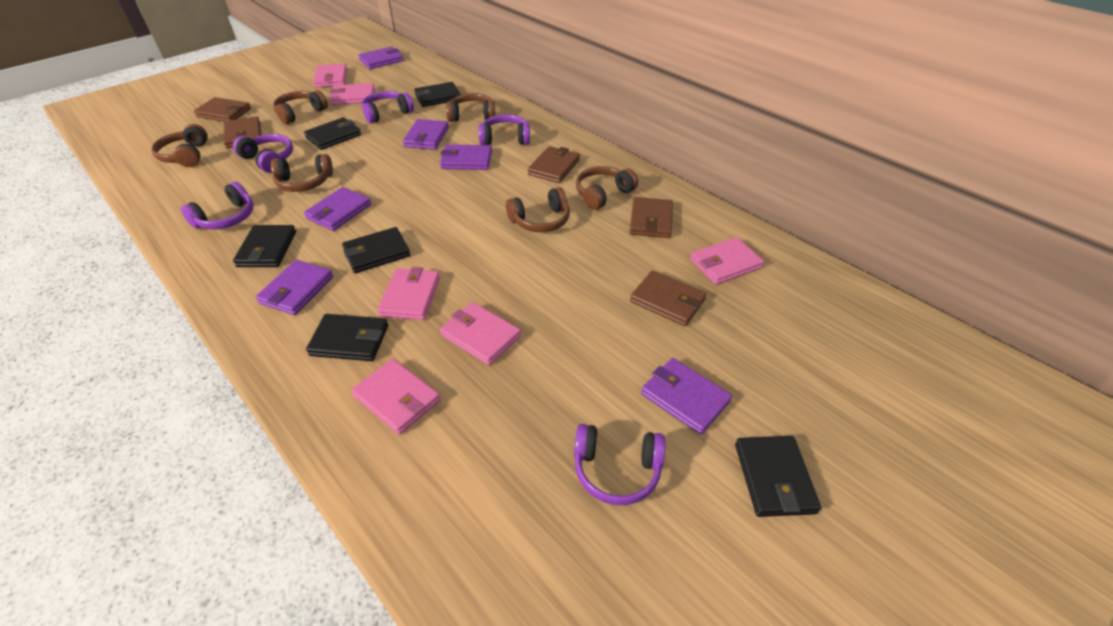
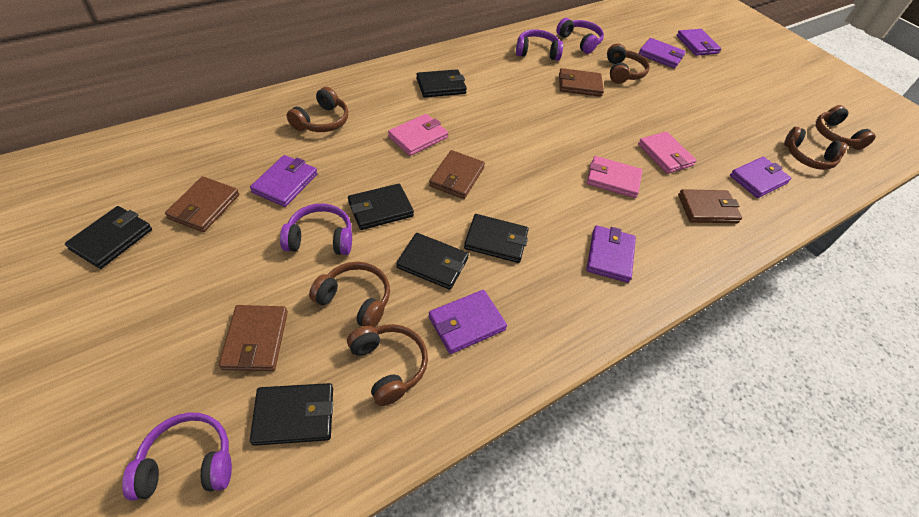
pink wallet: [313,64,347,87] [329,83,375,105] [351,359,441,435] [377,267,440,320] [440,302,521,365] [690,237,764,285] = 6 -> [388,114,448,156] [586,156,642,198] [638,131,697,174] = 3
purple headphones: [181,182,254,229] [233,134,293,173] [362,91,414,123] [479,114,530,145] [574,424,666,505] = 5 -> [122,413,232,501] [280,204,352,255] [516,29,563,61] [556,18,604,54] = 4

